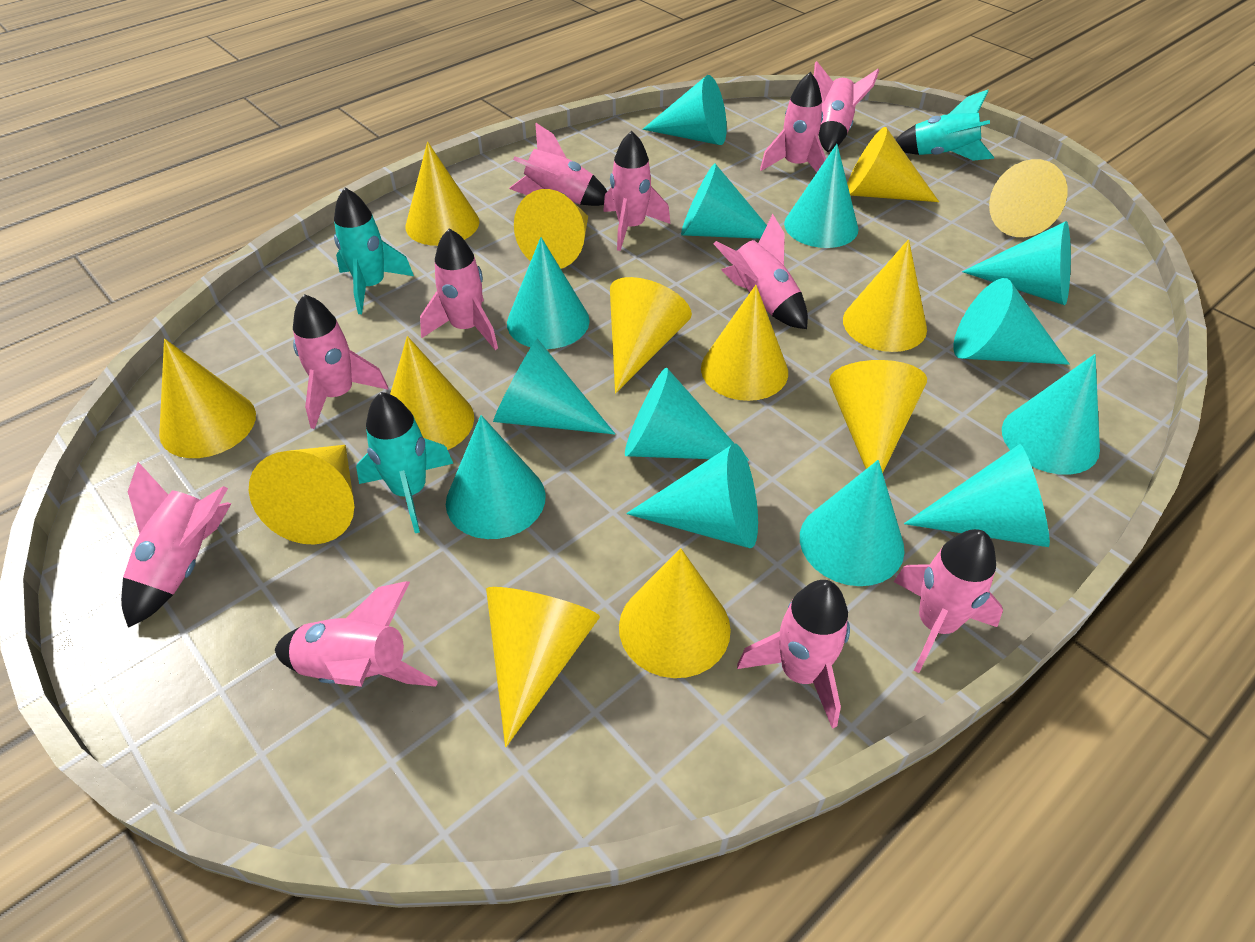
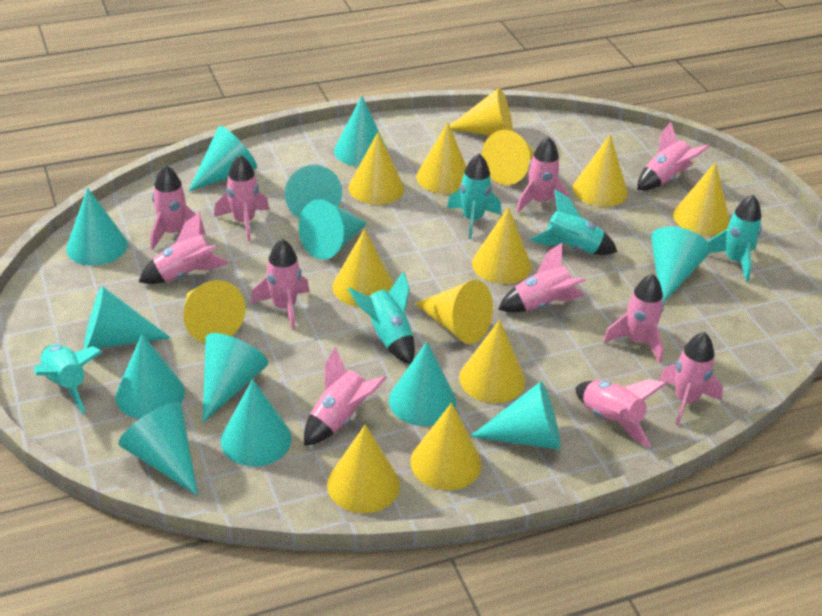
turquoise rocket: [334,188,414,314] [356,392,453,533] [896,90,994,161] = 3 -> [34,344,102,414] [348,271,415,364] [447,154,501,239] [530,189,618,255] [708,195,762,282] = 5

